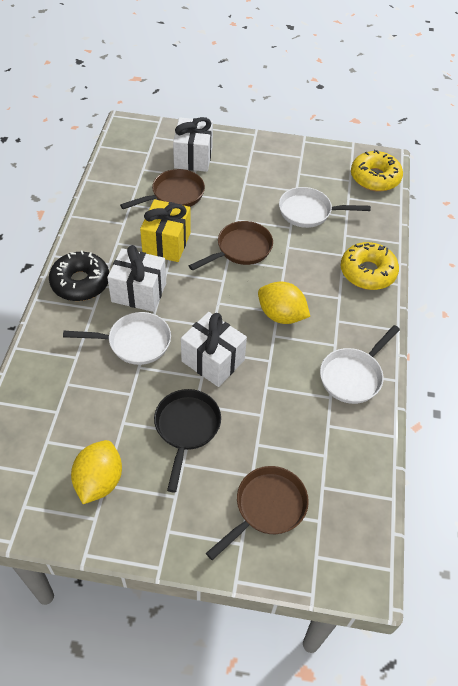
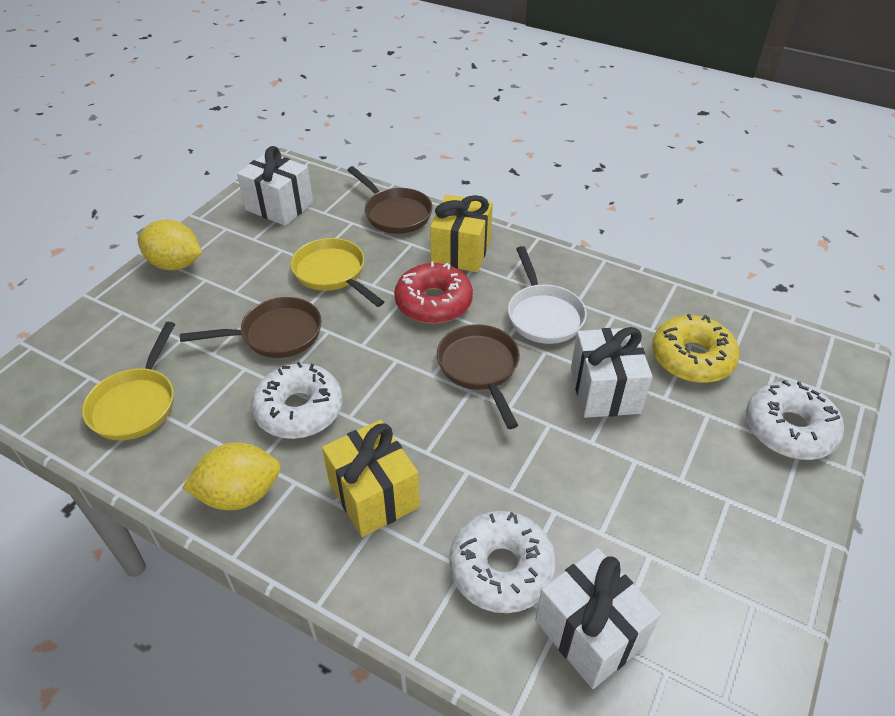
black donut: [49,250,109,301] = 1 -> none = 0
black pan: [154,389,221,493] = 1 -> none = 0
red donut: none = 0 -> [394,262,473,324] = 1
white donut: none = 0 -> [251,362,343,439] [449,511,556,613] [746,380,844,460] = 3
white pan: [63,312,171,365] [279,187,371,228] [320,325,400,404] = 3 -> [508,246,587,344] = 1
yellow donut: [341,242,399,290] [351,150,403,191] = 2 -> [652,314,740,383] = 1
yellow gift: [140,199,191,262] = 1 -> [322,420,420,537] [430,195,493,272] = 2
yellow pan: none = 0 -> [82,322,175,441] [291,238,384,307] = 2

